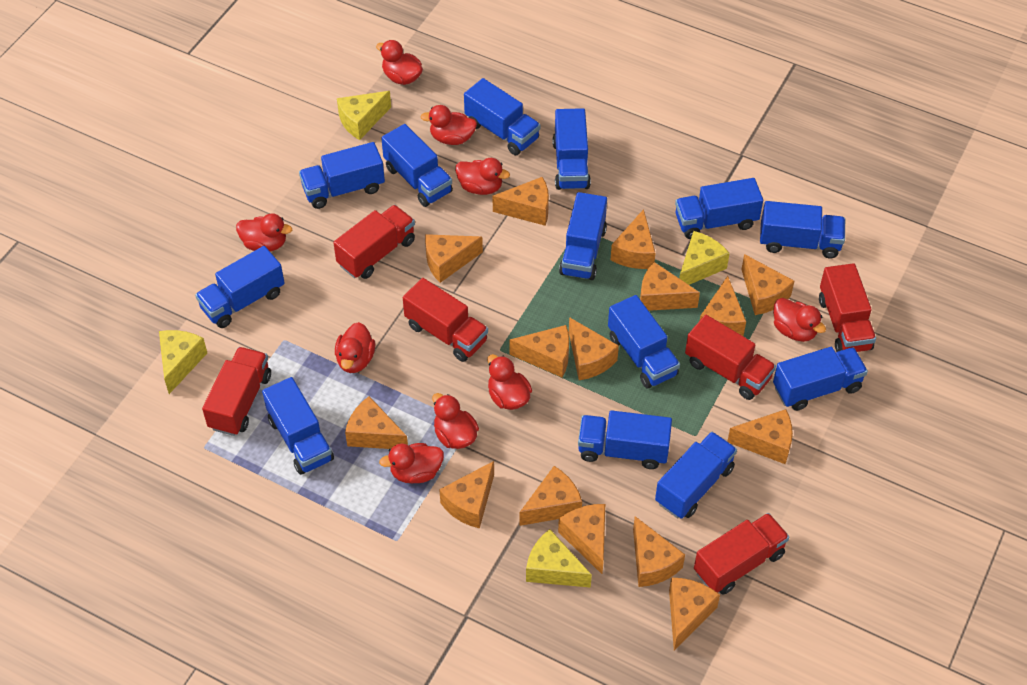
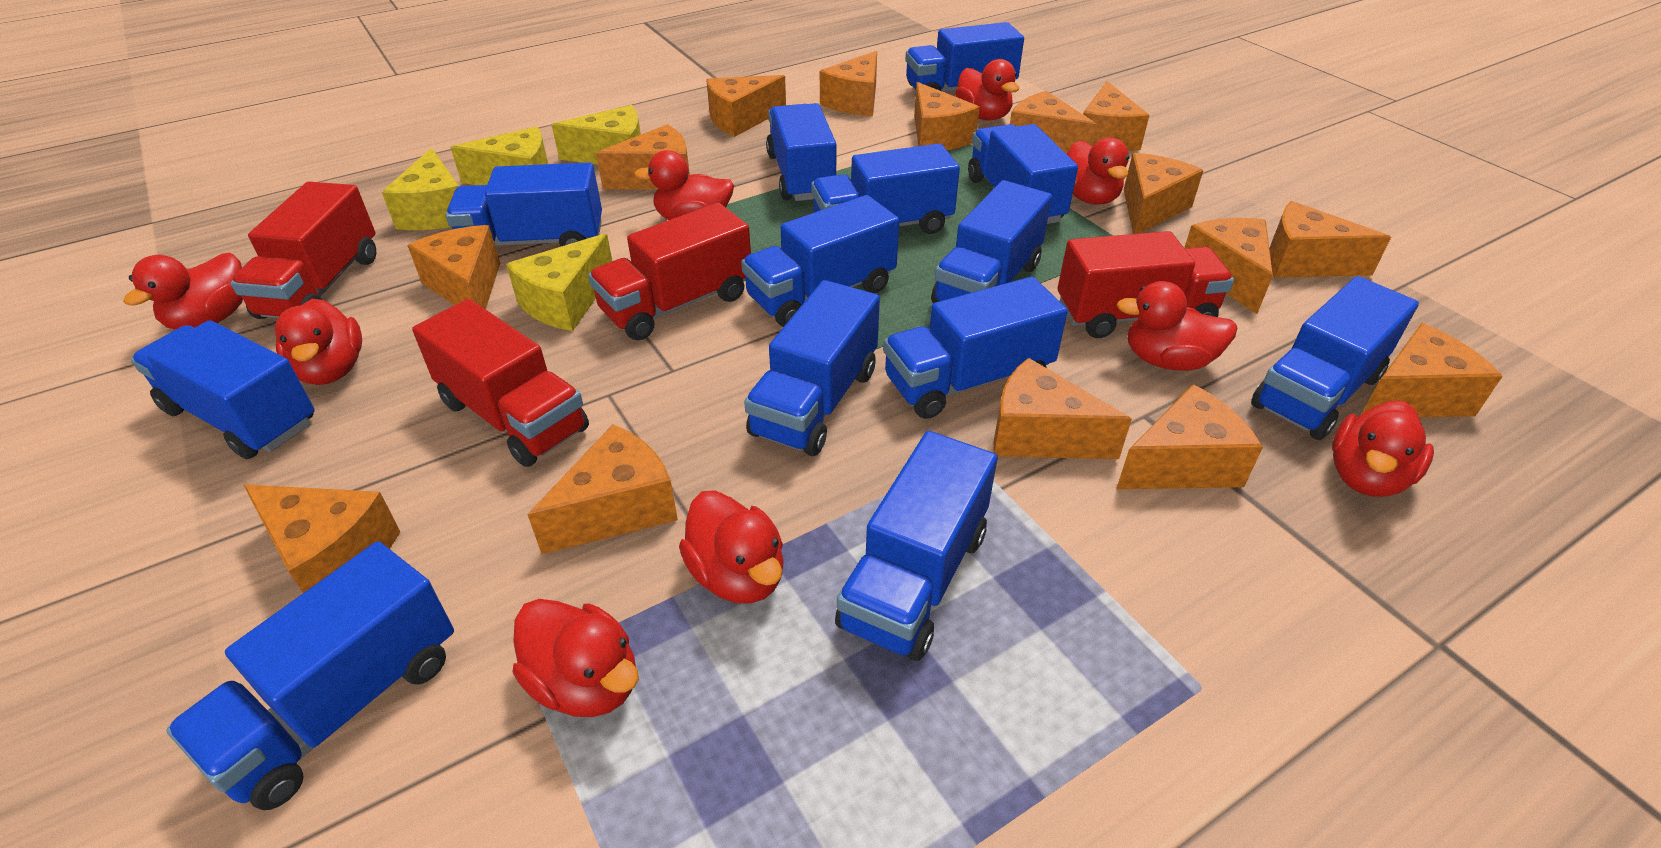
red truck: [202,347,271,436] [333,205,415,279] [403,278,488,362] [685,315,776,400] [694,513,789,595] [819,263,876,352] = 6 -> [231,182,376,319] [412,299,589,467] [588,203,751,340] [1058,231,1234,338] = 4

